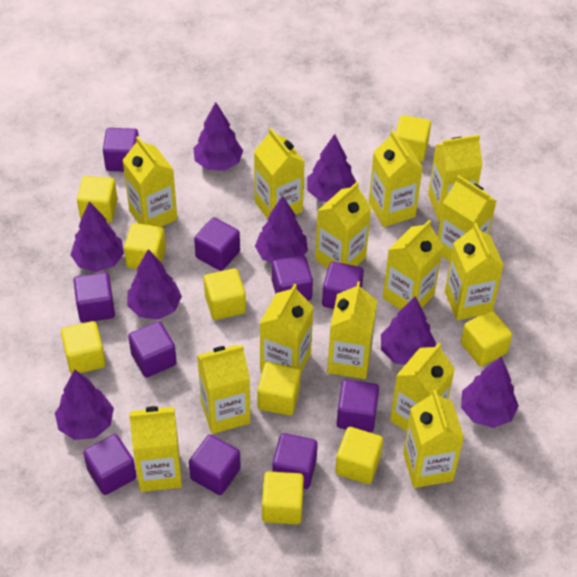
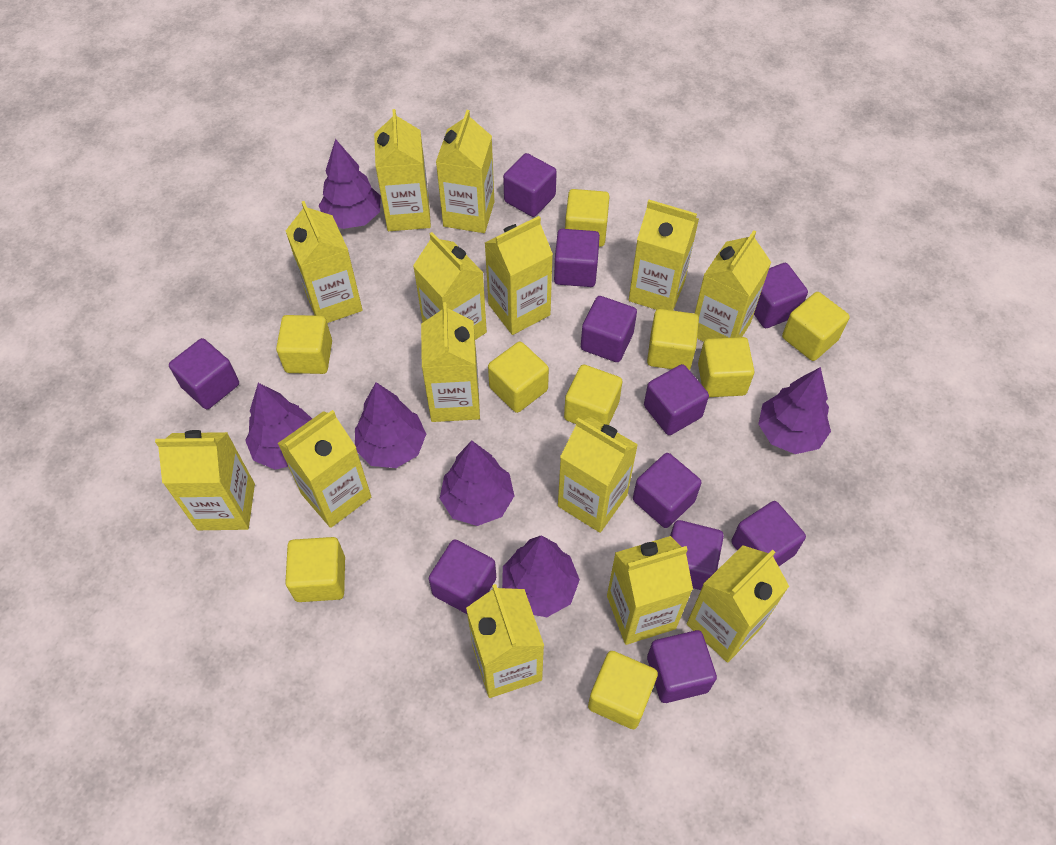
purple cube: [73,272,115,323] [83,434,136,495] [103,128,139,171] [128,321,177,378] [189,435,241,495] [194,217,240,271] [272,255,313,301] [272,433,318,489] [322,262,364,309] [337,380,379,432] = 10 -> [169,338,239,409] [429,539,496,614] [503,153,557,217] [554,229,600,287] [581,296,637,362] [633,453,702,528] [644,364,709,435] [647,630,717,703] [670,520,724,590] [731,501,806,566] [754,263,808,328] = 11
purple tree: [55,369,114,440] [71,201,124,272] [127,249,182,320] [193,102,243,171] [255,196,308,263] [307,134,356,202] [381,296,436,365] [461,357,519,428] = 8 -> [245,383,312,470] [319,139,381,229] [355,382,426,468] [440,441,514,526] [502,535,580,617] [758,367,831,454] = 6

